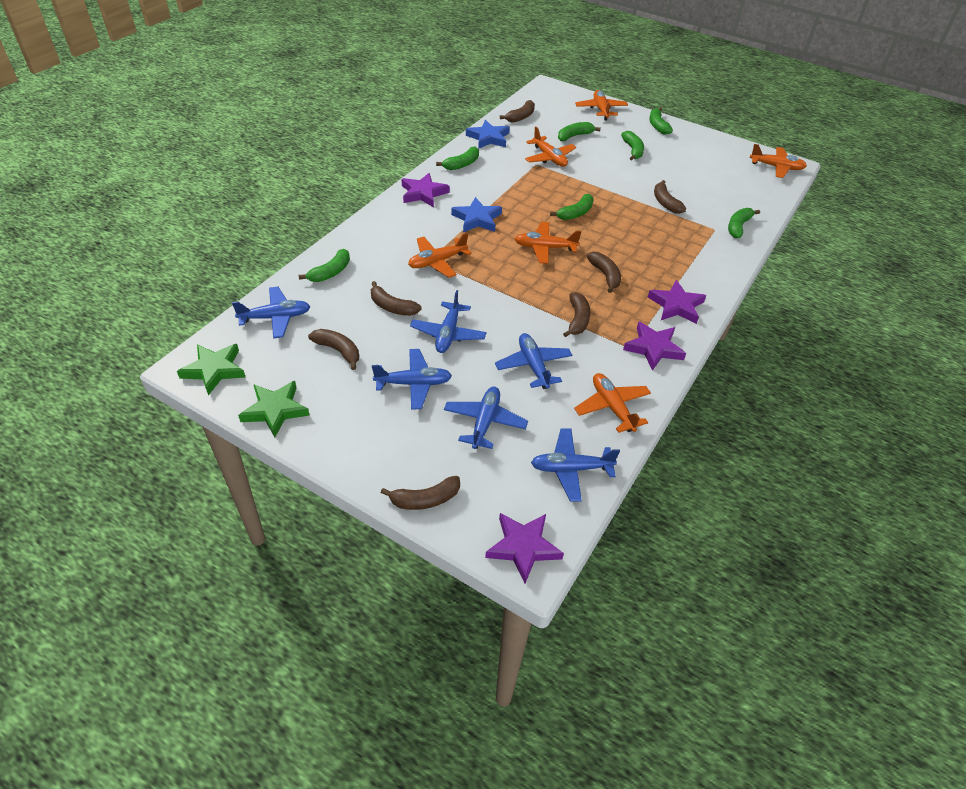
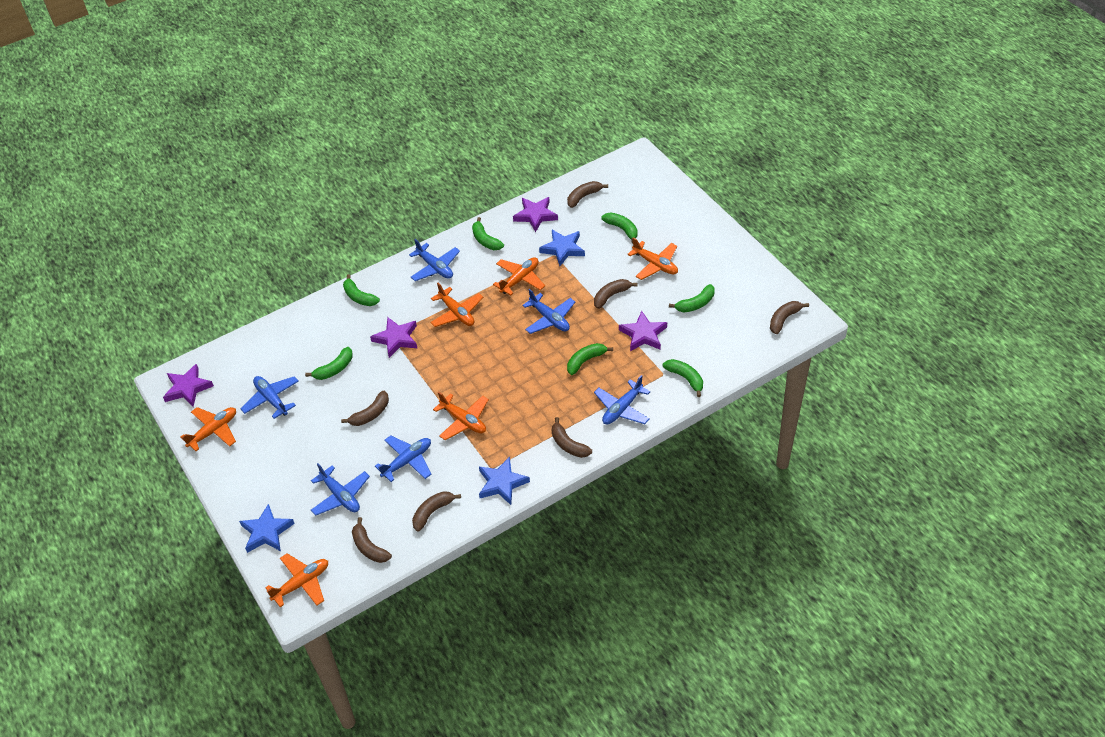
blue star: [451,197,502,232] [466,120,510,149] = 2 -> [239,504,295,553] [479,457,530,505] [539,230,585,266] = 3
green star: [177,344,245,395] [238,381,310,437] = 2 -> none = 0

